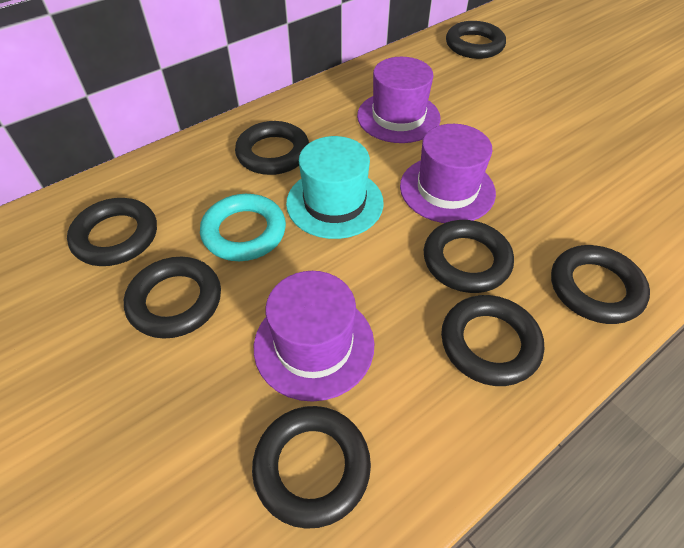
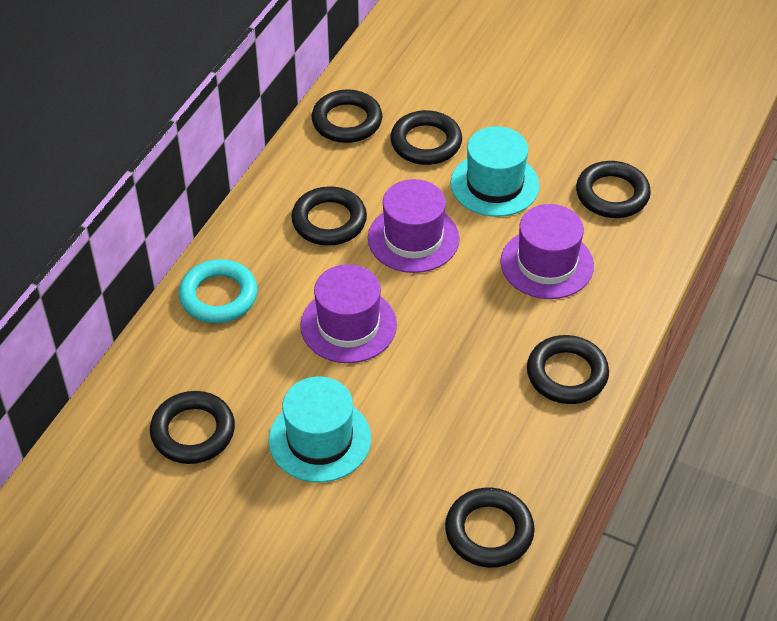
black ring: [67,198,157,266] [124,257,221,339] [235,121,309,175] [252,406,371,529] [424,220,514,293] [441,295,544,386] [446,21,506,59] [551,245,650,324] = 8 -> [150,391,235,464] [291,186,367,246] [312,89,382,143] [390,110,462,165] [445,487,535,568] [527,335,609,404] [576,161,651,218] = 7
turquoise hat: [286,136,384,239] = 1 -> [269,377,371,482] [450,126,540,217] = 2

